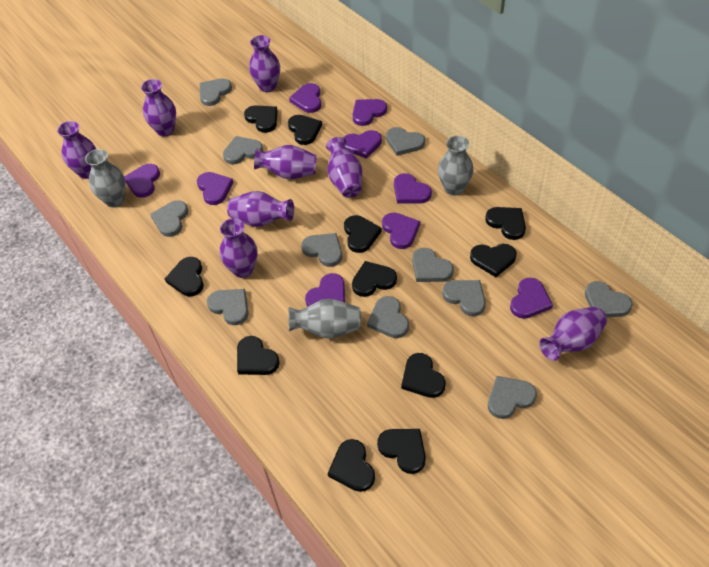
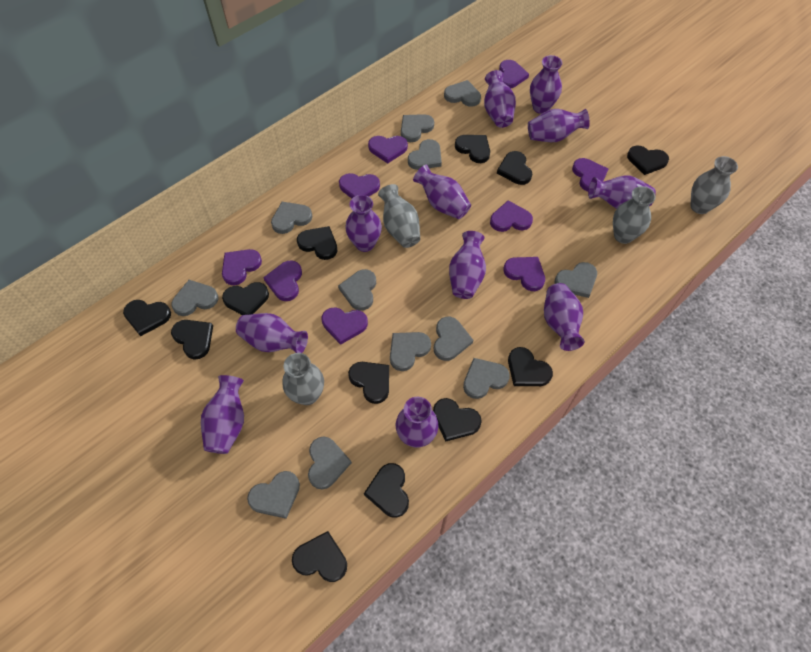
black heart: [165,257,204,296] [237,336,280,375] [244,105,278,133] [288,115,322,145] [328,439,375,492] [344,215,382,253] [352,261,397,297] [377,429,426,474] [401,353,446,398] [470,244,517,277] [485,207,526,240] = 11 -> [123,300,171,336] [171,320,213,360] [222,282,269,315] [292,531,347,582] [297,226,337,260] [348,362,389,404] [364,463,409,518] [433,398,482,442] [455,135,490,163] [497,151,532,185] [508,347,553,386] [627,146,669,175] = 12
grey heart: [150,200,188,237] [200,78,232,106] [207,289,249,325] [223,136,263,165] [301,233,342,267] [367,296,409,338] [386,127,425,156] [412,248,454,282] [442,280,486,316] [488,376,537,419] [585,281,633,317] = 11 -> [171,280,218,316] [247,471,300,519] [271,202,312,234] [308,436,352,489] [338,269,376,311] [390,332,431,371] [401,114,434,142] [408,139,442,170] [434,317,473,361] [444,80,481,107] [463,358,510,399] [555,262,597,298] = 12
grey vase: [85,149,126,207] [288,299,361,339] [438,136,474,196] = 3 -> [282,353,324,405] [378,184,420,248] [613,186,656,244] [690,156,738,214] = 4
purple vase: [57,121,96,179] [141,79,176,137] [219,218,257,278] [227,191,294,227] [249,35,280,92] [254,145,317,179] [326,137,362,198] [539,306,607,361] = 8 -> [201,375,244,454] [236,313,308,353] [345,195,382,252] [396,397,439,448] [413,165,471,219] [449,231,486,299] [484,70,516,128] [528,109,590,142] [530,55,562,114] [544,283,585,351] [588,176,656,209] = 11

